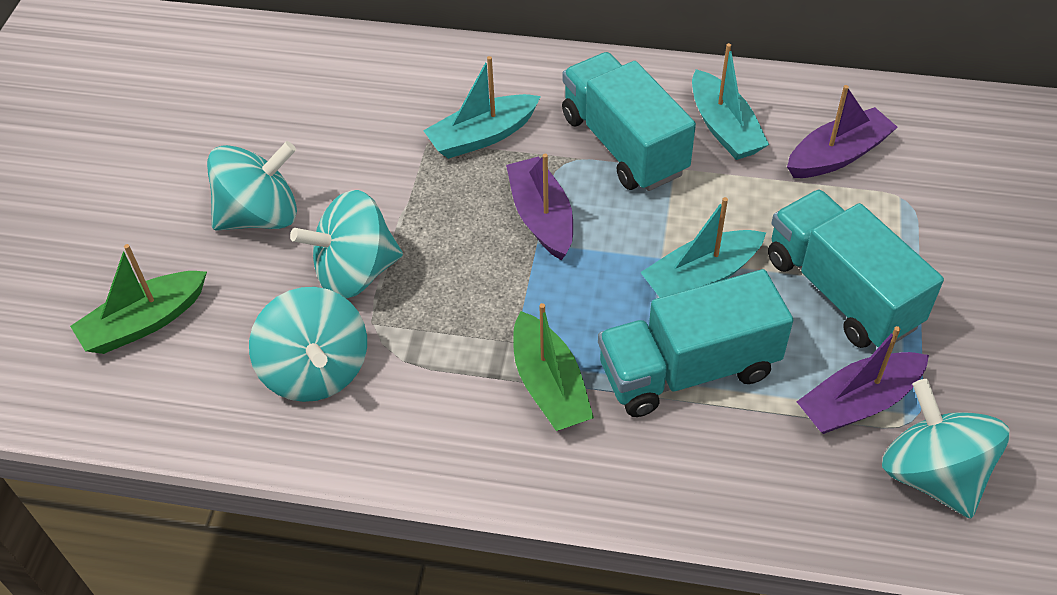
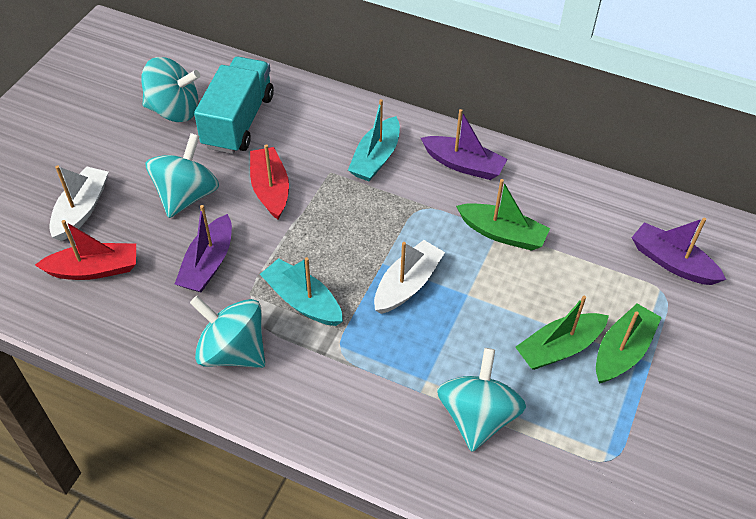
green boat: [70,244,207,354] [513,303,594,431] = 2 -> [456,179,550,251] [515,296,609,370] [596,304,662,383] = 3
red boat: none = 0 -> [35,220,136,280] [250,144,289,219] = 2
turquoise boat: [423,56,541,159] [640,197,766,297] [692,43,769,160] = 3 -> [260,257,343,326] [348,99,400,181] = 2
turquoise truck: [562,52,696,191] [598,269,793,417] [768,189,944,348] = 3 -> [194,57,274,154] = 1
white boat: none = 0 -> [49,165,109,241] [374,240,445,314] = 2

